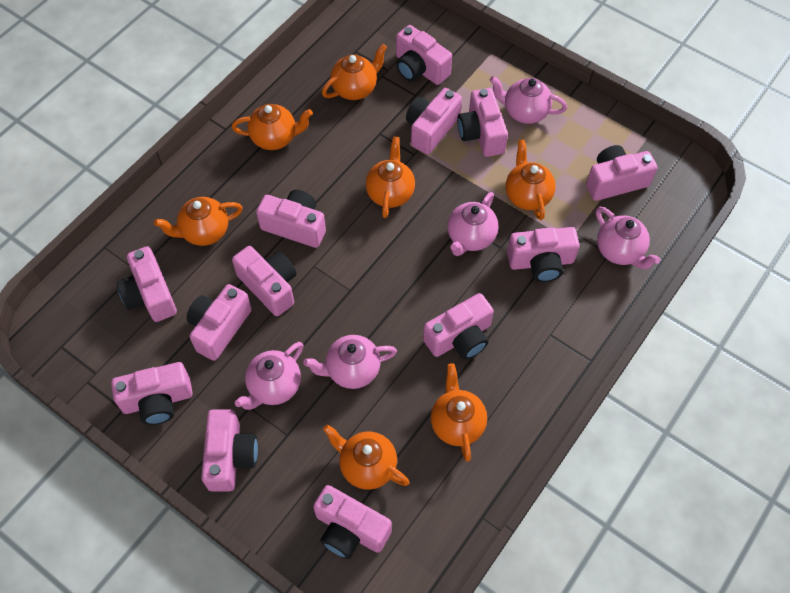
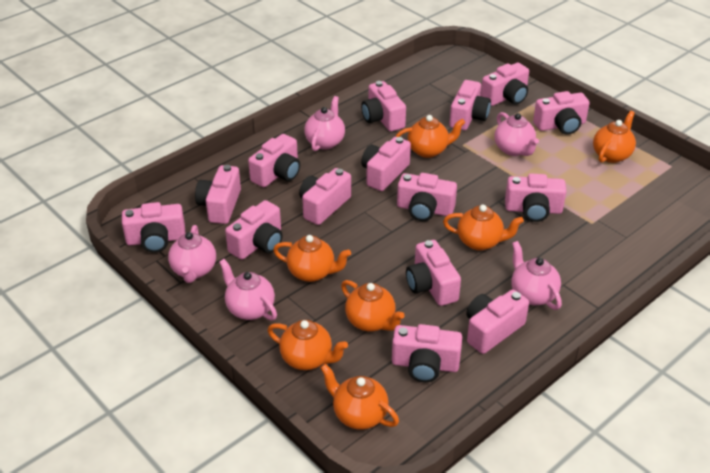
pink camera: [111,362,193,425] [116,246,177,322] [187,284,252,361] [201,410,258,491] [232,246,297,316] [256,190,326,248] [313,485,392,559] [396,25,452,85] [406,88,462,154] [423,293,494,359] [457,88,508,157] [507,227,580,282] [586,145,658,201] = 13 -> [122,202,185,253] [195,165,241,224] [225,200,283,260] [248,134,300,187] [299,168,351,225] [361,81,406,132] [361,137,411,191] [392,324,462,382] [397,173,457,221] [406,240,461,306] [449,80,491,130] [466,289,529,354] [481,63,529,106] [505,174,567,222] [533,91,590,135] = 15

